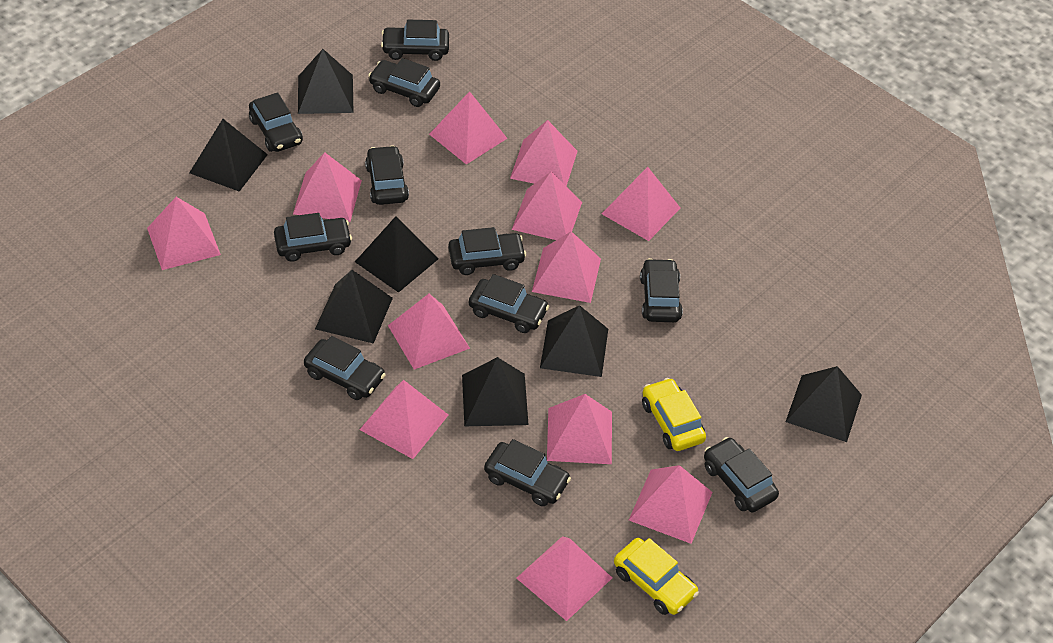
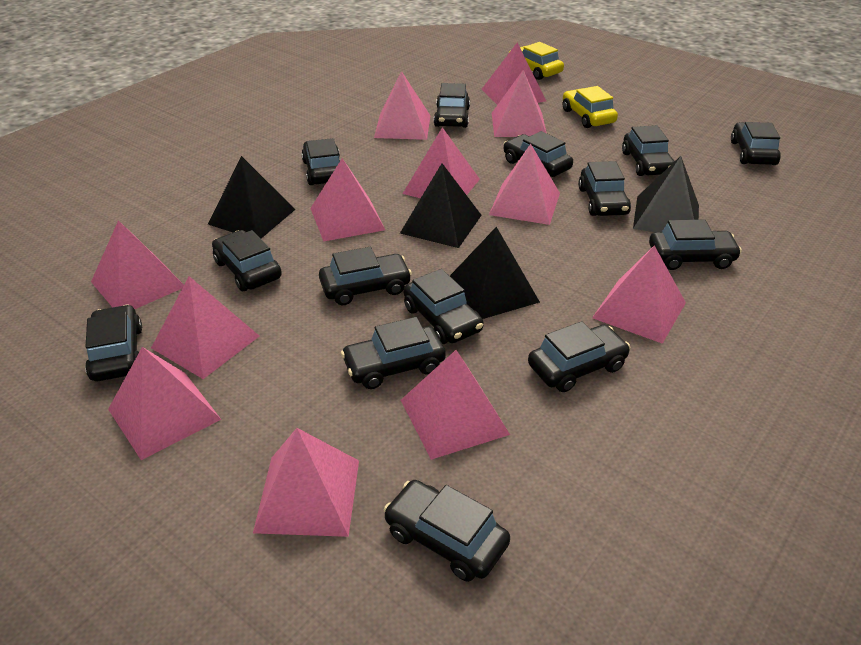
black car: [249,92,303,152] [274,213,352,262] [304,336,386,400] [365,145,409,205] [368,58,440,107] [381,20,449,61] [448,227,526,275] [469,274,549,333] [484,439,571,506] [640,258,683,322] [704,437,779,512] = 11 -> [85,304,142,381] [212,230,282,291] [301,138,340,185] [319,247,412,305] [341,317,446,389] [384,480,510,582] [403,269,484,344] [434,83,470,128] [504,131,573,177] [528,321,630,392] [578,161,631,216] [622,125,675,176] [649,219,742,270] [731,122,781,165] = 14
black pyramid: [189,119,268,192] [298,49,354,114] [315,270,393,344] [355,216,439,293] [462,357,529,426] [540,305,608,377] [786,366,862,442] = 7 -> [208,156,295,238] [400,163,481,248] [450,227,540,319] [633,156,699,232] = 4

